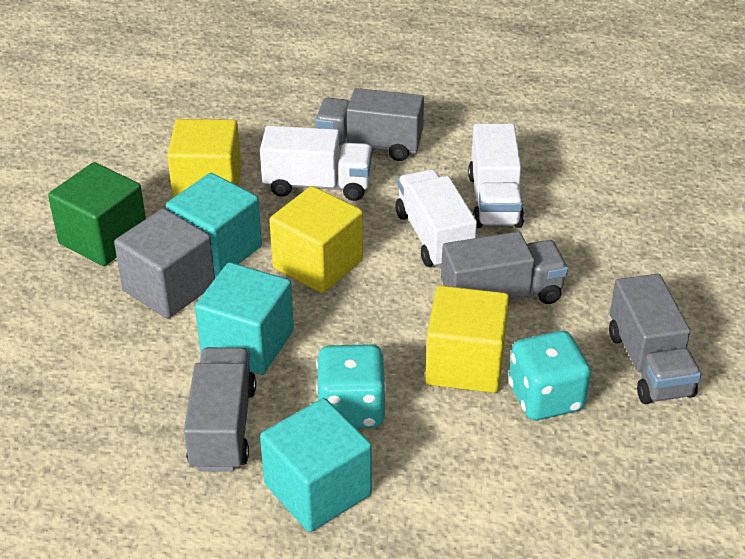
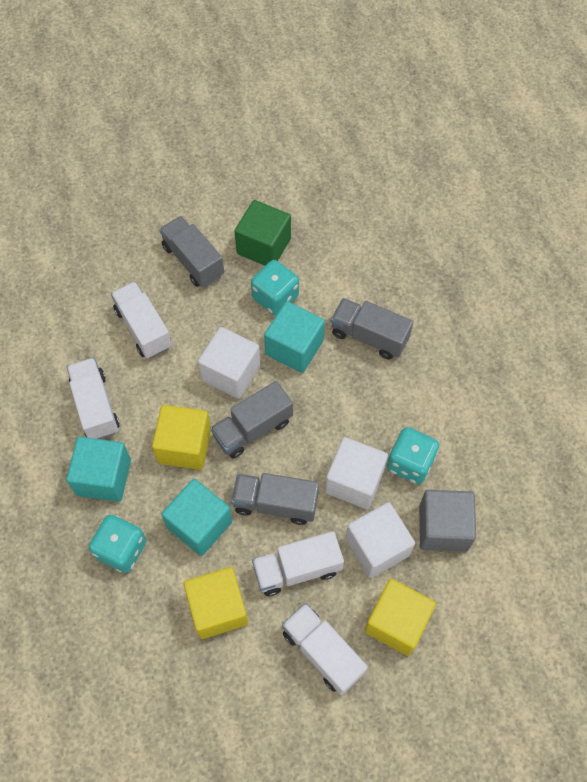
turquoise dice: [316,344,386,428] [509,331,591,420] = 2 -> [89,515,146,573] [251,260,299,315] [387,427,439,484] = 3
white cube: none = 0 -> [198,327,261,399] [325,437,388,509] [345,502,415,578] = 3
white truck: [260,126,372,201] [396,169,477,269] [468,124,524,228] = 3 -> [67,358,120,439] [111,282,172,358] [252,531,344,596] [282,603,368,695] = 4

